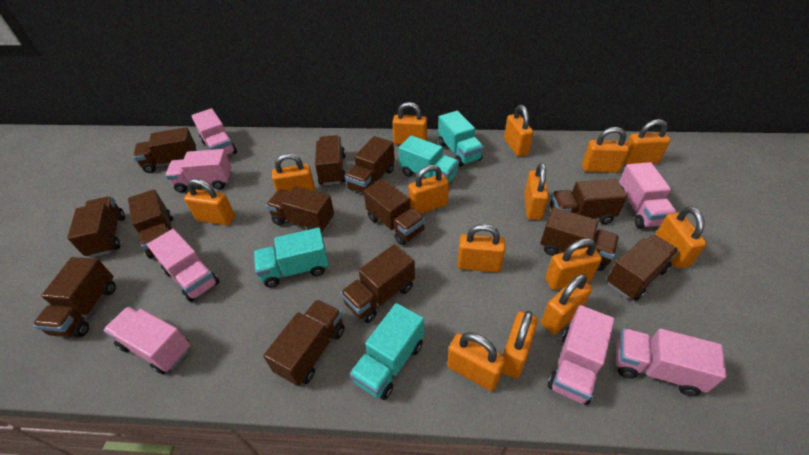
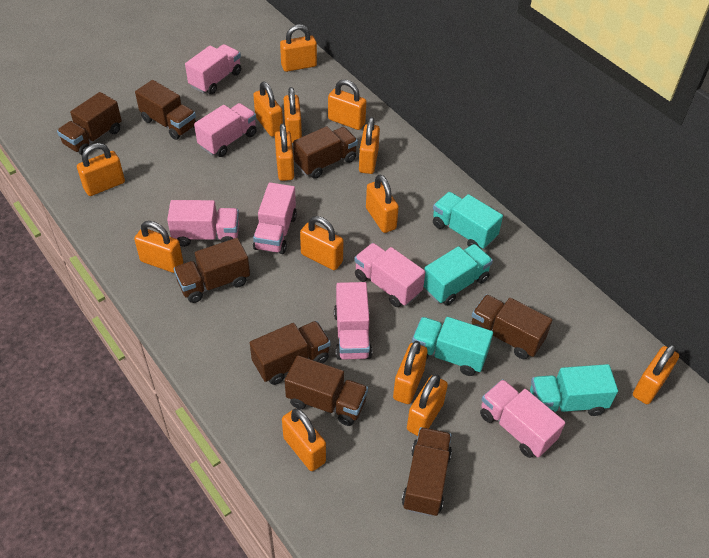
brown truck: [33,257,116,337] [67,196,125,258] [128,189,173,258] [133,127,197,173] [263,299,345,386] [266,186,334,232] [315,135,346,185] [340,244,415,323] [345,136,395,194] [363,179,425,245] [540,207,619,271] [550,179,627,224] [607,234,679,301] = 13 -> [57,92,122,155] [135,80,196,140] [174,238,250,303] [250,321,331,385] [285,355,368,426] [293,126,358,179] [402,427,452,516] [472,294,552,359] = 8

